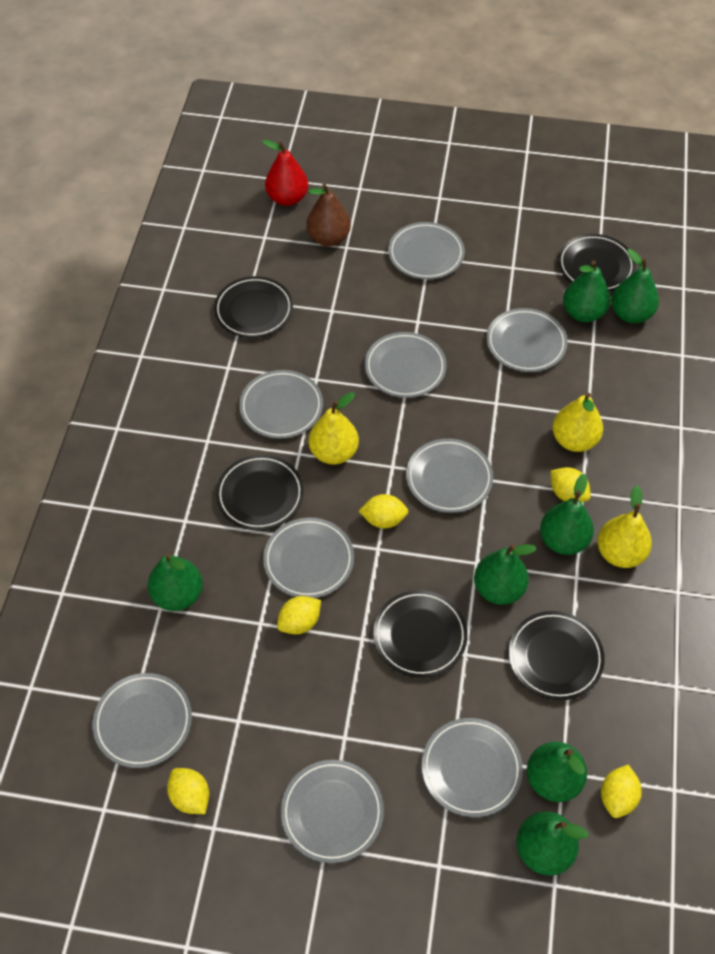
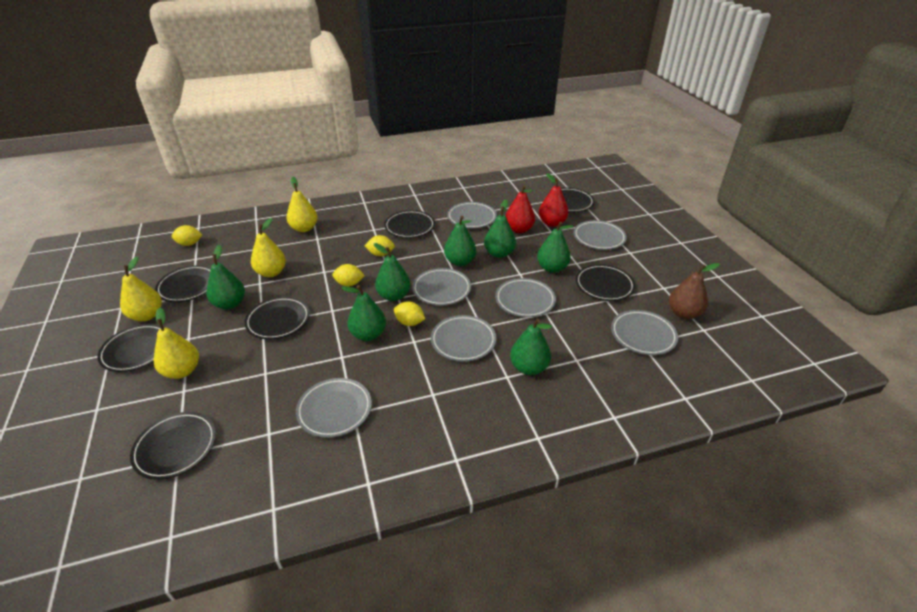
black plate: [214,276,293,338] [216,455,304,530] [373,590,468,678] [508,611,605,700] [558,234,636,292] = 5 -> [97,324,164,372] [130,412,216,480] [155,265,211,302] [245,297,310,339] [384,210,435,238] [547,188,595,212] [576,264,635,301] = 7
grey plate: [93,673,192,768] [239,370,323,439] [263,518,354,598] [281,760,384,863] [365,332,447,398] [388,222,465,279] [406,439,493,513] [422,718,523,817] [486,308,568,372] = 9 -> [296,378,372,438] [412,268,471,306] [431,315,496,362] [447,202,497,228] [495,278,556,317] [573,220,627,250] [611,310,678,355] = 7
red pear: [262,140,308,206] = 1 -> [506,185,535,233] [539,173,569,227] = 2
yellow lemon: [167,768,209,814] [277,596,321,634] [359,494,408,529] [550,467,591,502] [601,765,642,818] = 5 -> [172,225,202,246] [332,264,365,286] [365,235,395,256] [394,301,425,326] = 4
yellow pear: [309,392,359,465] [552,393,603,452] [597,485,652,568] = 3 -> [120,256,162,321] [154,308,199,379] [251,218,286,277] [287,177,317,232] = 4

